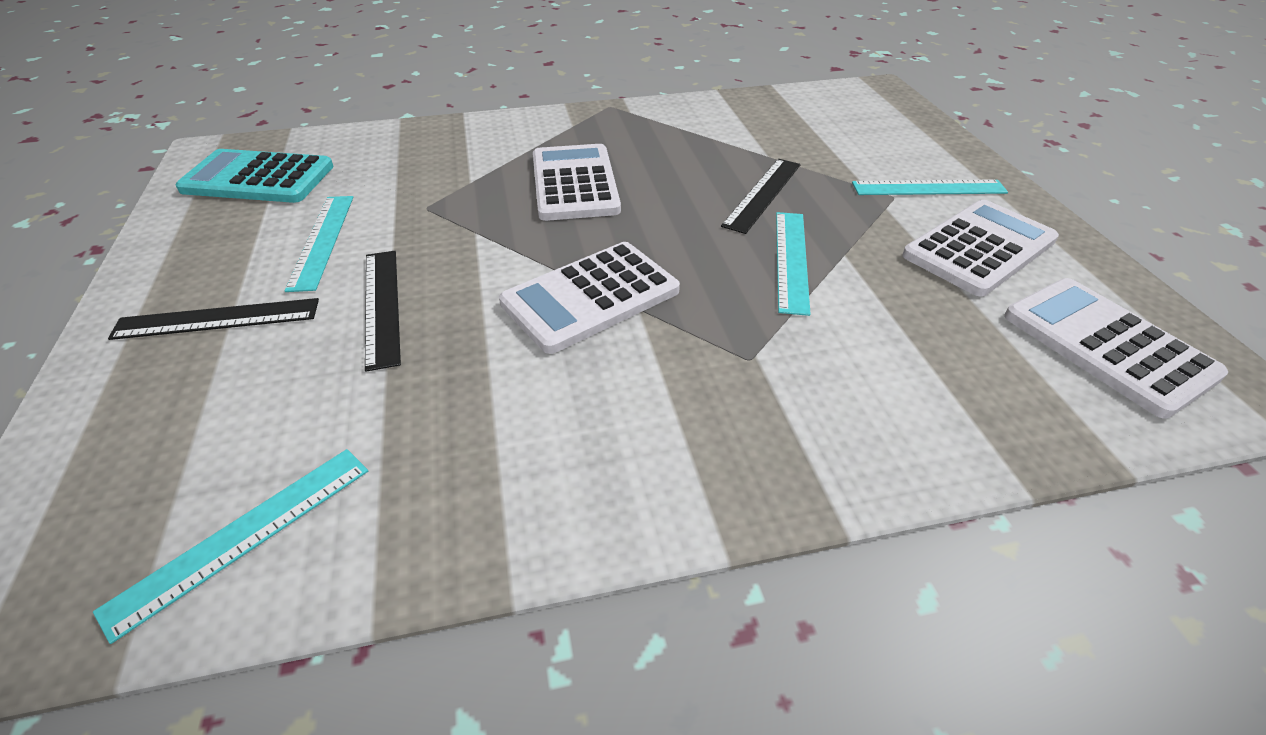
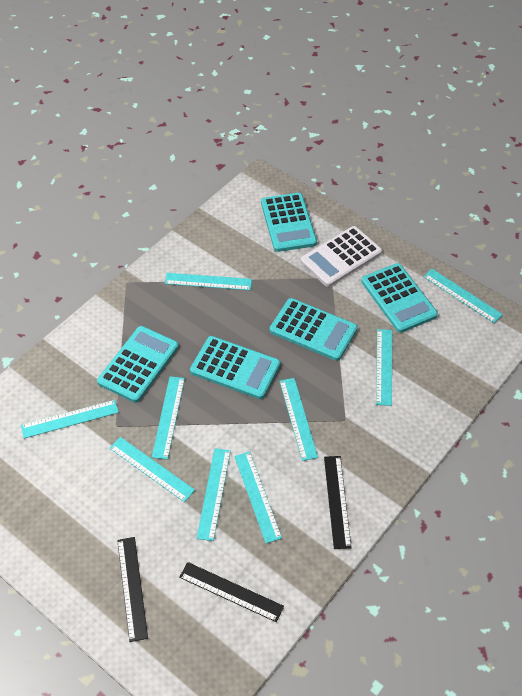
turquoise calculator: [176,149,334,203] = 1 -> [97,326,179,403] [190,336,280,399] [261,193,317,252] [270,298,358,361] [361,263,438,333] = 5
turquoise ruler: [93,449,368,644] [284,196,353,292] [776,212,811,316] [852,179,1008,195] = 4 -> [21,400,119,438] [110,437,195,502] [152,376,185,460] [165,273,252,290] [197,448,231,541] [234,452,282,543] [279,378,318,461] [376,329,392,406] [423,269,503,323] = 9
white calculator: [499,242,680,354] [533,144,621,221] [902,200,1059,297] [1004,278,1228,419] = 4 -> [301,226,382,287] = 1

